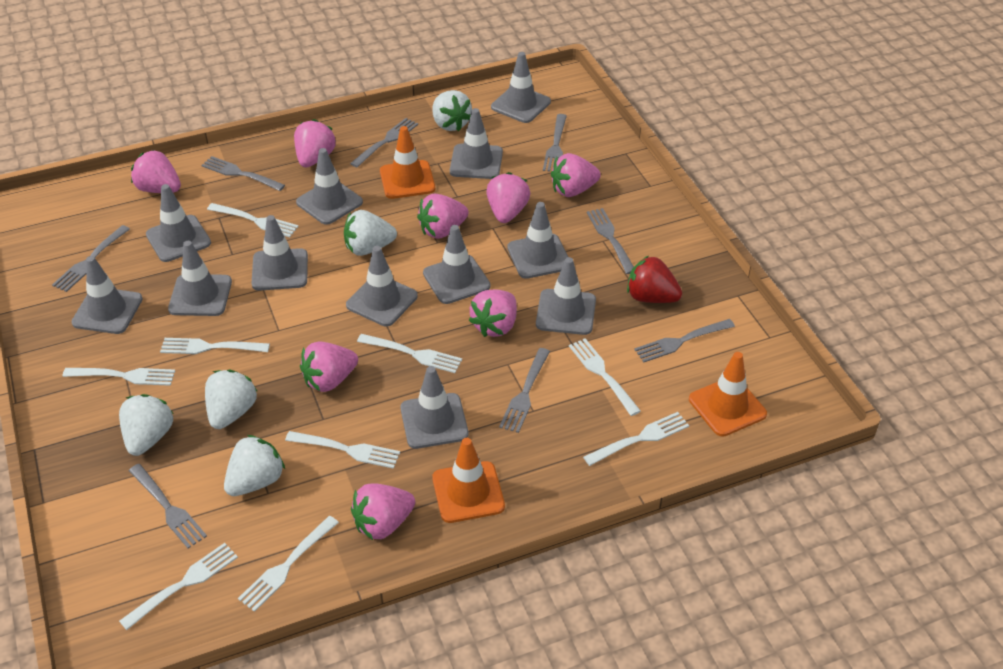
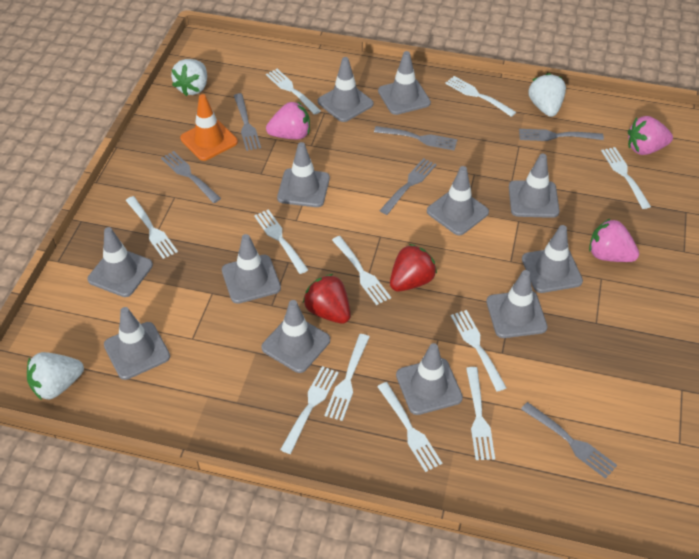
grey fork: [52,225,130,292] [129,464,207,549] [201,156,285,191] [350,118,418,167] [499,348,550,433] [543,114,567,172] [587,208,634,274] [634,319,735,362] = 8 -> [161,151,221,203] [234,93,261,151] [374,126,457,150] [379,158,437,215] [519,129,604,141] [521,402,617,479] = 6
orange traffic cone: [380,126,435,199] [432,438,505,523] [689,352,767,437] = 3 -> [180,94,238,161] = 1
pink strawberry: [131,150,181,193] [294,119,336,167] [300,342,358,392] [351,484,415,540] [417,194,469,239] [469,290,517,337] [486,172,530,223] [551,153,601,197] = 8 -> [266,101,310,139] [589,218,639,262] [628,116,673,155] = 3
red strawberry: [627,256,682,303] = 1 -> [303,274,351,324] [390,244,437,292] = 2
white fork: [63,368,175,386] [119,543,238,630] [160,338,270,354] [207,203,299,237] [238,516,339,612] [285,431,400,469] [357,334,462,373] [569,338,641,416] [583,412,689,466] = 9 -> [125,196,178,259] [254,209,308,274] [266,69,321,115] [280,366,339,454] [325,334,370,421] [332,236,391,305] [377,382,442,472] [445,76,516,117] [451,310,506,392] [466,367,495,460] [601,147,651,209] = 11
white strawberry: [119,394,174,456] [205,370,258,429] [224,435,285,496] [344,210,397,256] [433,90,472,131] = 5 -> [27,352,84,400] [171,59,207,96] [528,73,566,117] = 3

